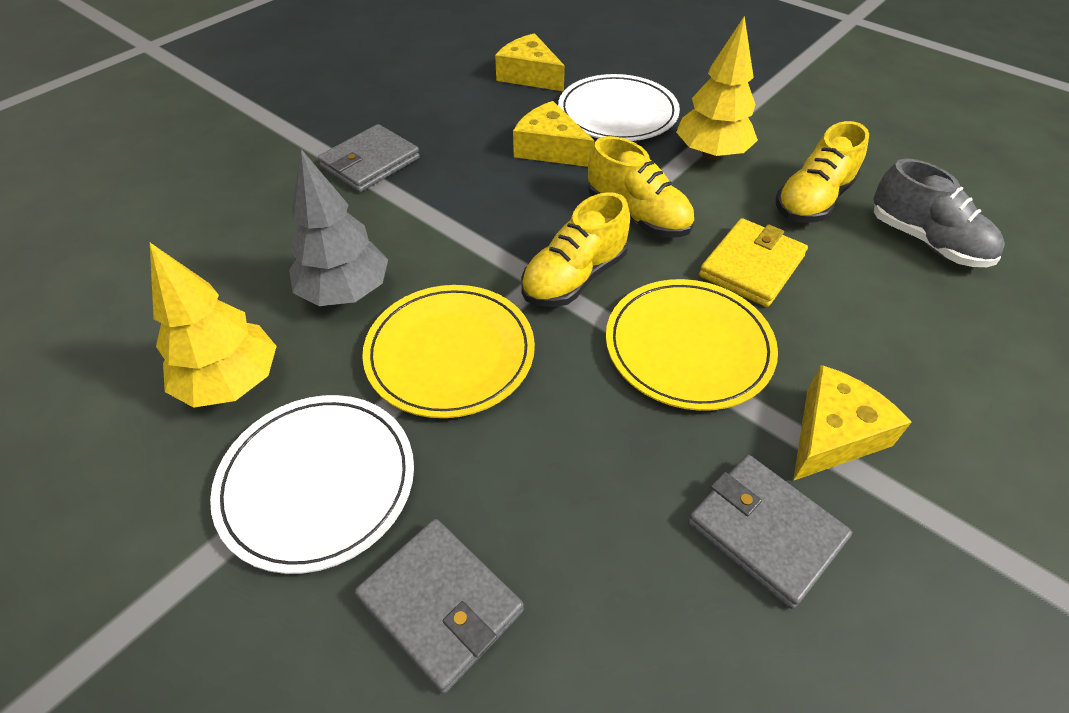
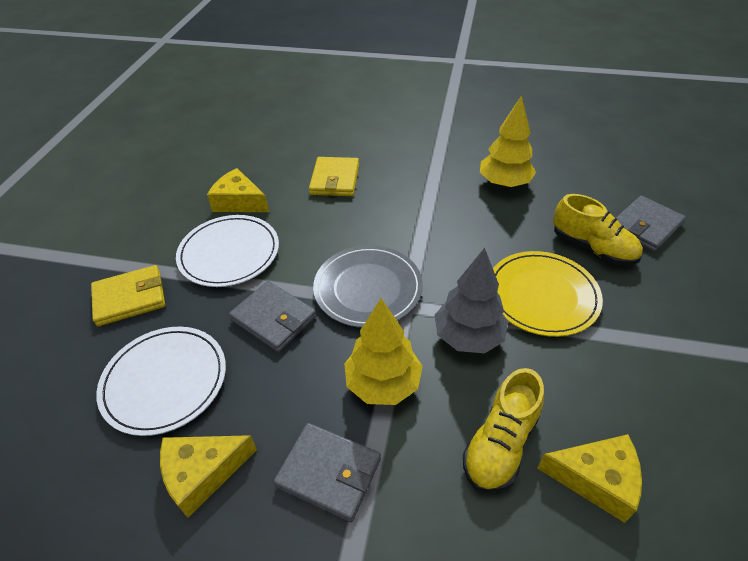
grey plate: none = 0 -> [313,245,423,328] = 1
grey shoe: [873,159,1005,267] = 1 -> none = 0
yellow plate: [362,285,535,418] [606,279,778,411] = 2 -> [493,251,603,337] = 1
yellow shoe: [521,192,630,307] [588,136,694,237] [776,121,869,223] = 3 -> [463,368,544,493] [553,194,643,266] = 2
yellow wallet: [699,218,808,307] = 1 -> [91,265,165,326] [309,157,359,196] = 2

